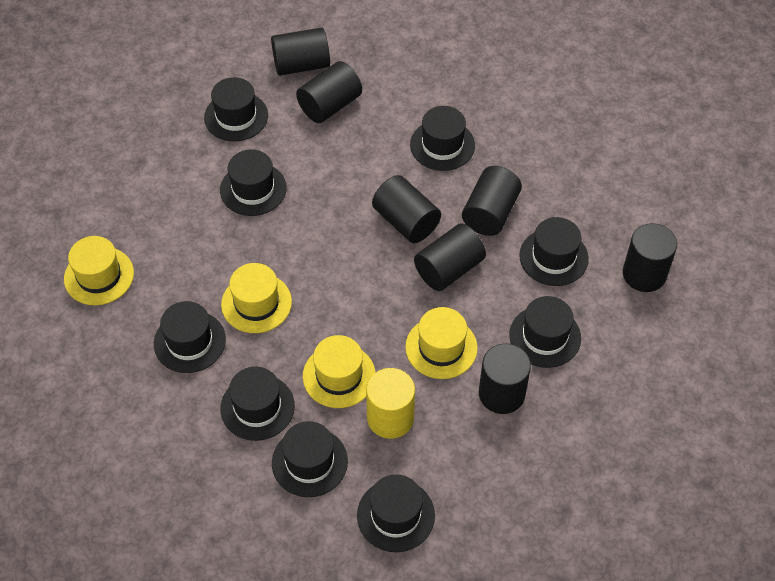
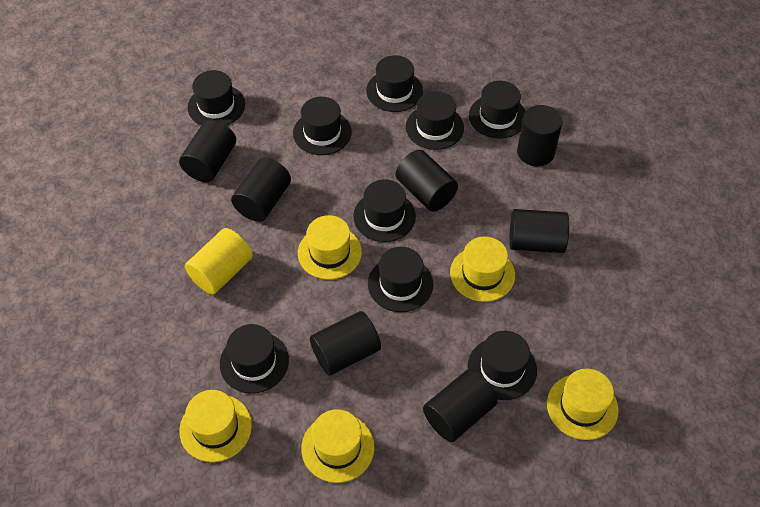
yellow hat: [64,236,134,306] [221,263,292,333] [303,335,376,408] [405,307,478,379] = 4 -> [179,390,252,462] [298,215,362,280] [301,409,375,483] [450,236,515,302] [547,369,619,440] = 5

